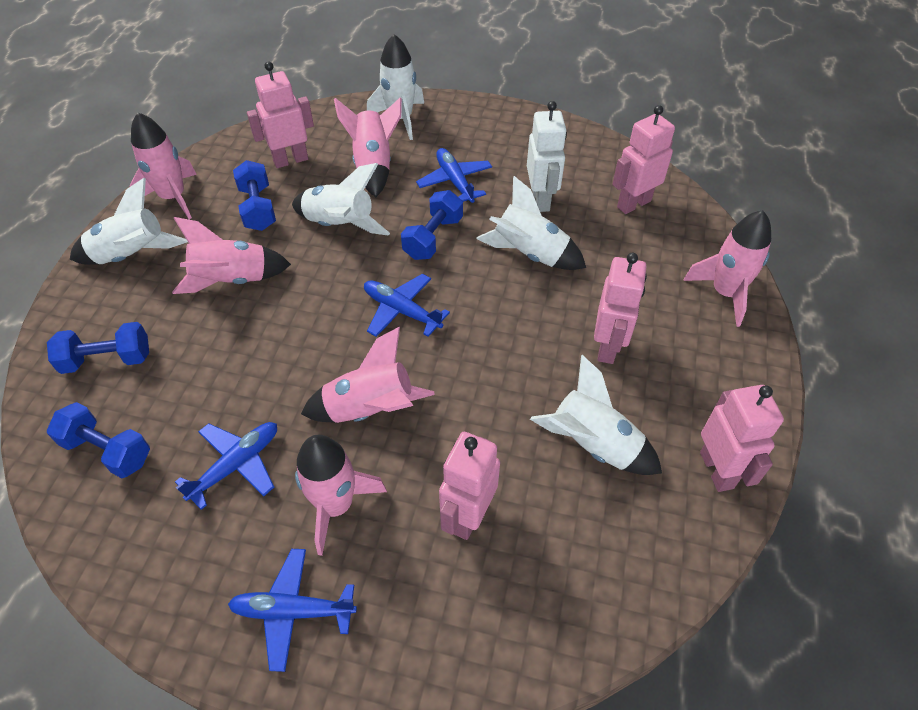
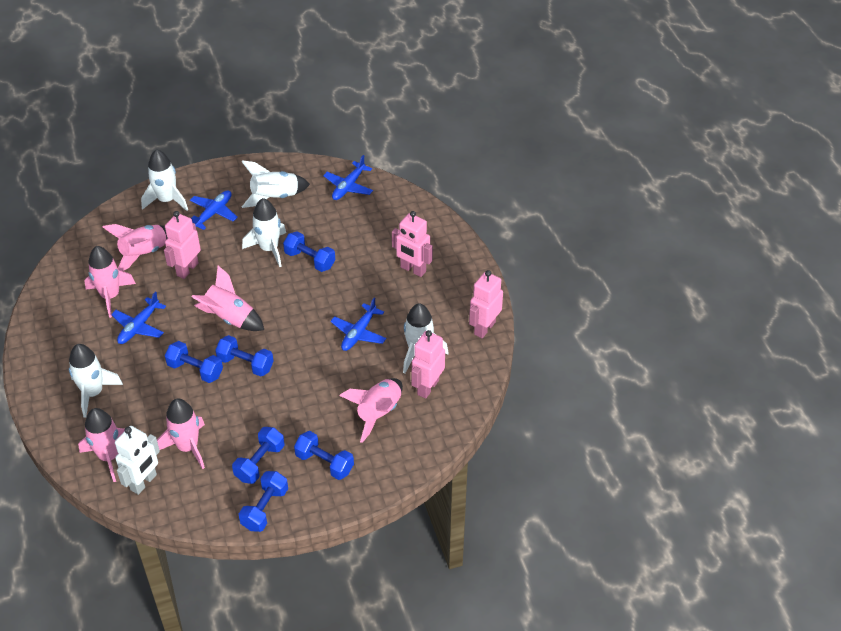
blue dumbbell: [47,322,149,374] [47,402,150,478] [233,160,276,231] [401,190,463,260] = 4 -> [165,341,223,383] [215,335,274,377] [232,427,284,484] [239,471,288,532] [283,231,335,272] [294,431,354,480] = 6
pink robot: [247,61,314,168] [439,432,500,540] [594,253,647,364] [612,105,675,214] [700,385,784,492] = 5 -> [164,211,201,279] [392,211,433,277] [411,330,445,399] [469,270,503,338] = 4

